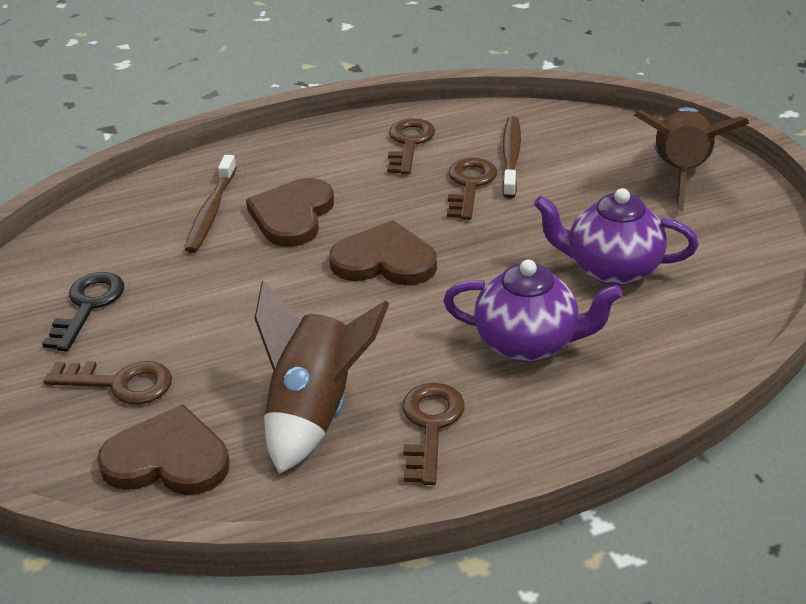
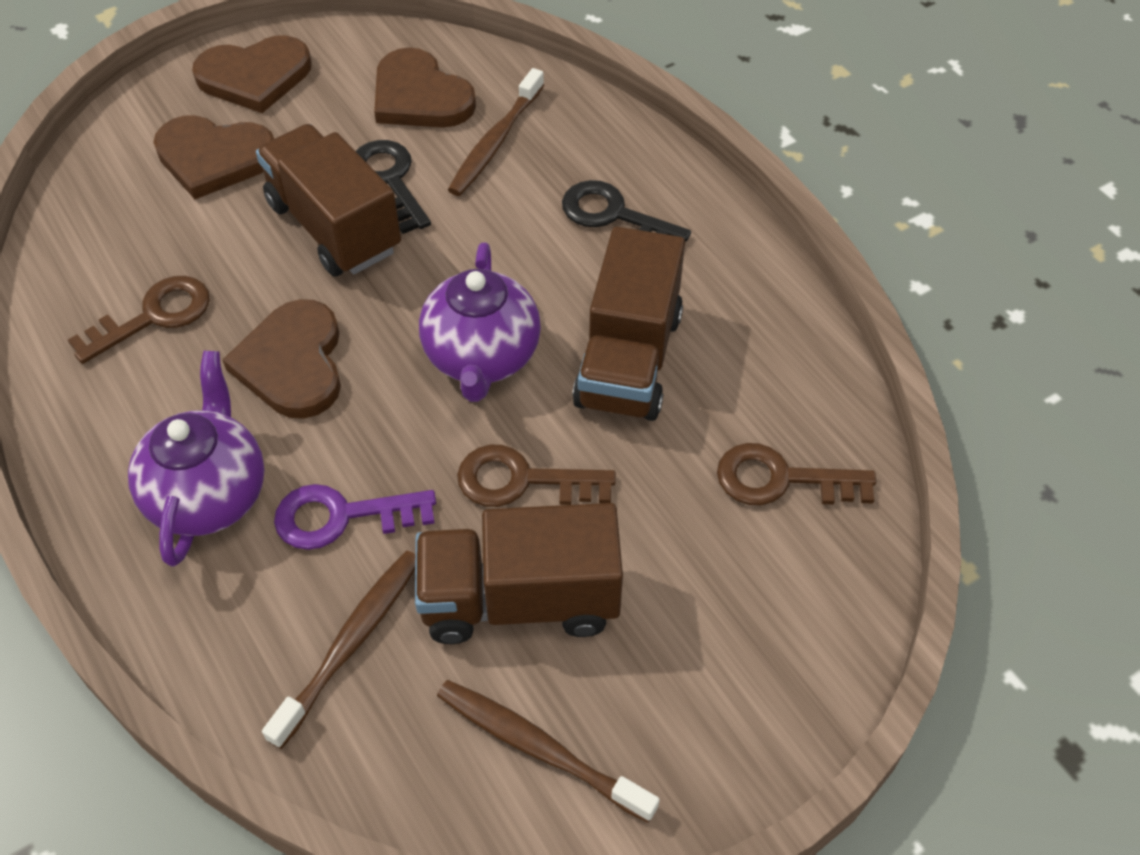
black key: [42,272,124,352] = 1 -> [356,140,431,234] [562,180,691,242] = 2
brown heart: [97,404,230,495] [246,178,334,247] [329,220,437,285] = 3 -> [153,115,274,199] [192,35,312,113] [223,299,341,419] [374,47,476,128] = 4
brown key: [43,361,172,405] [387,118,435,175] [402,383,465,485] [447,158,497,220] = 4 -> [68,276,210,364] [457,445,616,507] [717,443,876,505] = 3
brown rocket: [254,280,389,474] [634,107,749,211] = 2 -> none = 0
brown toothbrush: [185,155,237,253] [502,116,521,198] = 2 -> [262,550,415,749] [437,680,660,823] [448,68,544,196] = 3
brown truck: none = 0 -> [256,124,401,277] [415,503,623,644] [572,227,685,421] = 3
purple key: none = 0 -> [274,484,436,550] = 1

